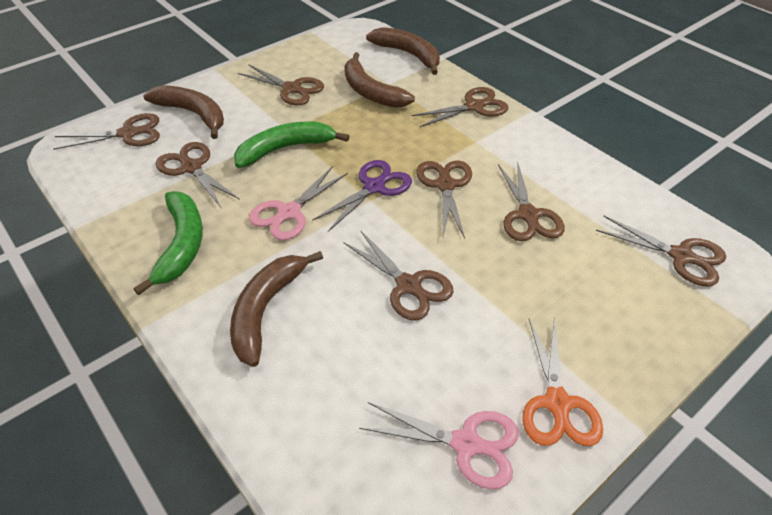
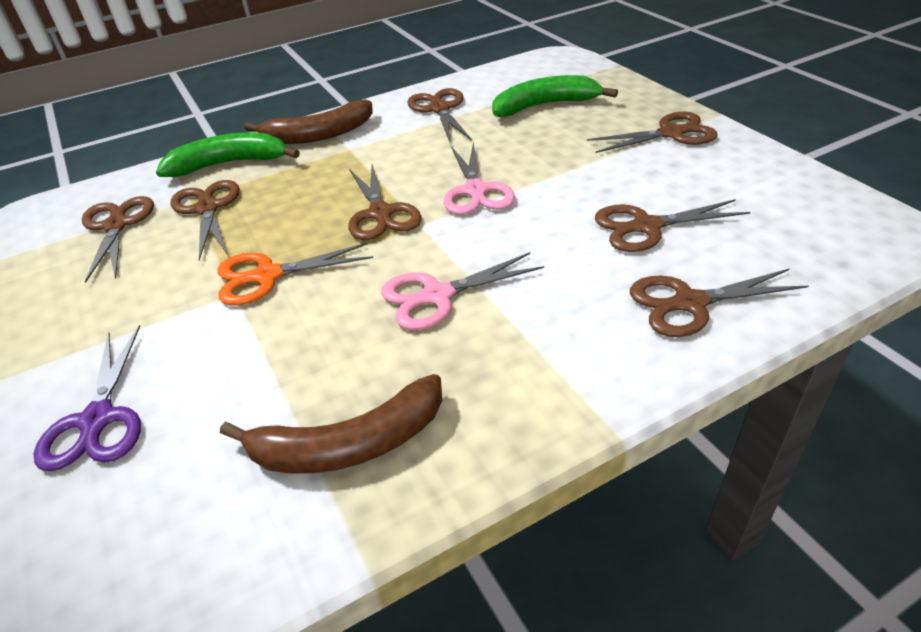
brown banana: [143,85,224,139] [230,251,323,367] [345,52,415,108] [366,27,440,75] = 4 -> [220,374,442,473] [244,100,373,144] = 2
brown scissors: [54,113,160,150] [156,142,240,207] [238,64,324,105] [343,230,454,321] [412,87,508,127] [417,161,472,238] [498,161,565,241] [596,216,726,287] = 8 -> [82,196,154,283] [170,180,240,260] [348,164,422,240] [407,88,472,142] [587,112,718,153] [595,199,750,252] [630,268,809,337] = 7

